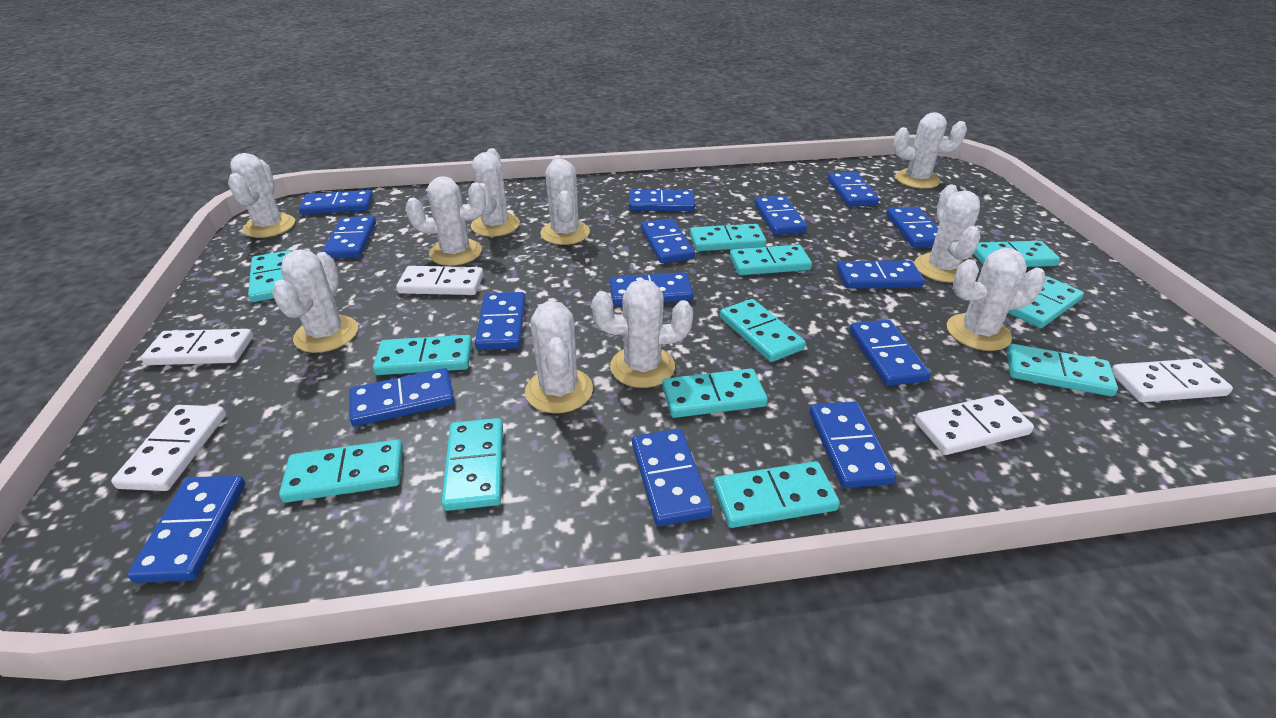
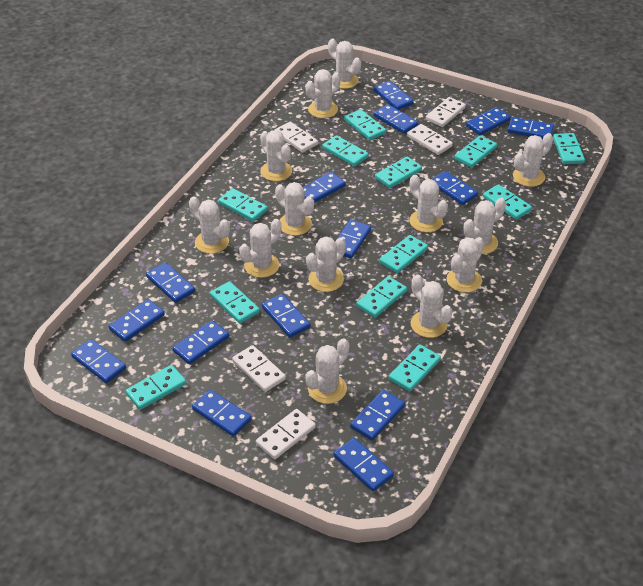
white cactus: [228,153,295,238] [272,249,358,353] [406,176,486,266] [471,148,520,237] [525,301,593,413] [540,155,590,245] [592,279,693,388] [893,112,967,189] [914,185,981,283] [947,248,1046,351] = 10 -> [189,196,230,254] [239,219,281,278] [260,130,292,181] [275,182,314,236] [305,69,341,118] [305,338,349,404] [306,237,346,292] [328,38,361,89] [409,175,448,232] [411,275,453,338] [447,237,484,293] [463,198,506,254] [513,133,553,187] = 13

